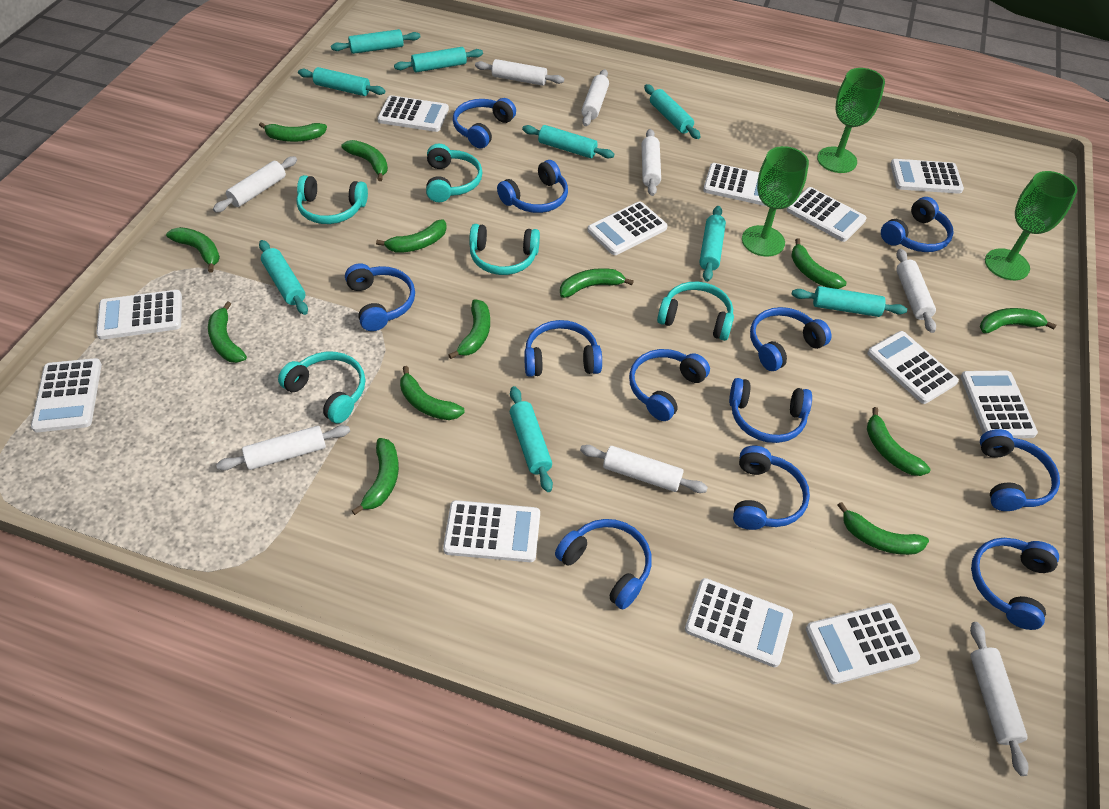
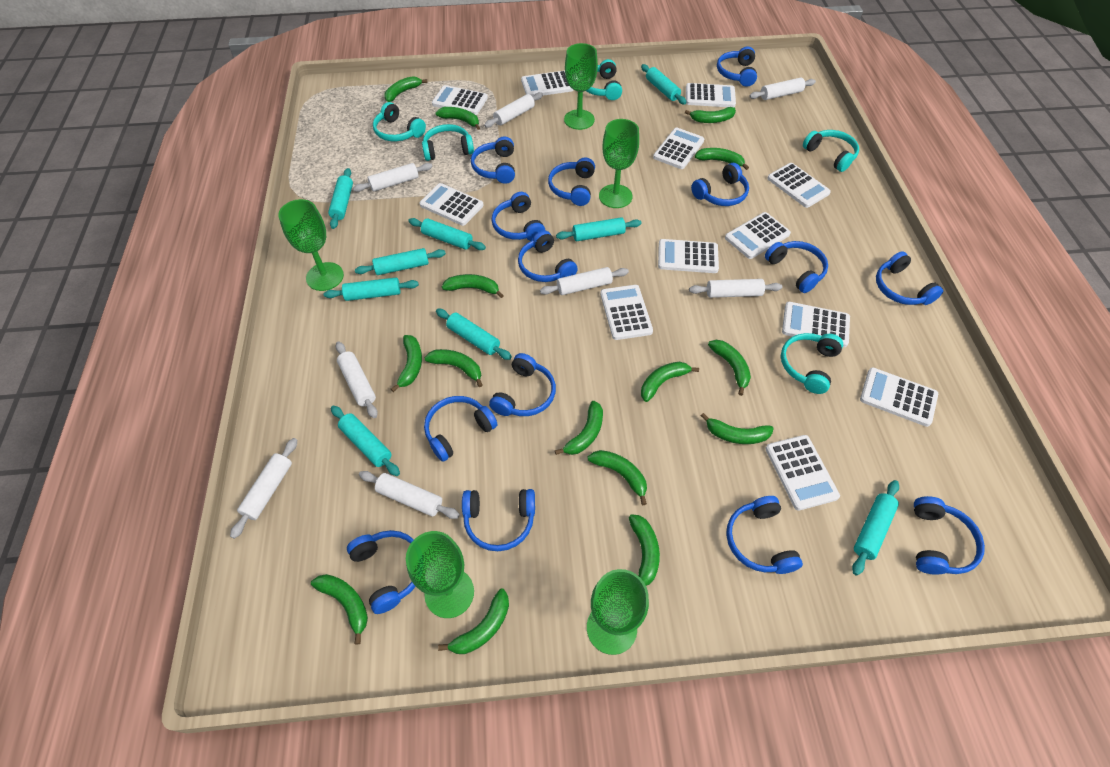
blue headphones: [345,263,415,331] [453,98,516,148] [497,160,568,213] [524,320,602,377] [555,519,652,609] [629,349,710,421] [729,378,812,443] [733,446,810,530] [750,307,831,371] [881,197,954,252] [971,538,1059,630] [980,429,1060,511] = 12 -> [347,530,416,614] [424,396,498,462] [462,489,535,551] [471,137,515,184] [489,353,556,416] [491,192,545,241] [518,230,578,282] [548,157,595,206] [691,163,749,206] [717,46,757,87] [726,496,803,574] [765,241,828,293] [876,251,943,305] [914,496,985,575] = 14
green banana: [166,227,220,273] [208,301,247,363] [259,122,327,142] [341,140,388,181] [352,438,399,515] [376,219,447,253] [400,366,465,420] [448,299,490,359] [560,268,634,298] [791,238,847,289] [838,502,929,555] [867,407,930,476] [980,308,1056,333] = 13 -> [311,574,368,645] [384,76,427,102] [391,335,422,392] [425,349,483,387] [435,107,480,130] [438,589,509,654] [442,274,504,298] [555,401,603,455] [588,450,647,505] [629,514,660,586] [641,362,699,402] [685,107,736,123] [695,148,749,170] [701,413,774,444] [708,340,751,396] = 15
green goblet: [742,146,809,256] [817,68,885,173] [985,171,1077,280] = 3 -> [278,199,344,291] [406,531,474,618] [564,43,598,130] [587,569,649,655] [599,119,639,208] = 5

